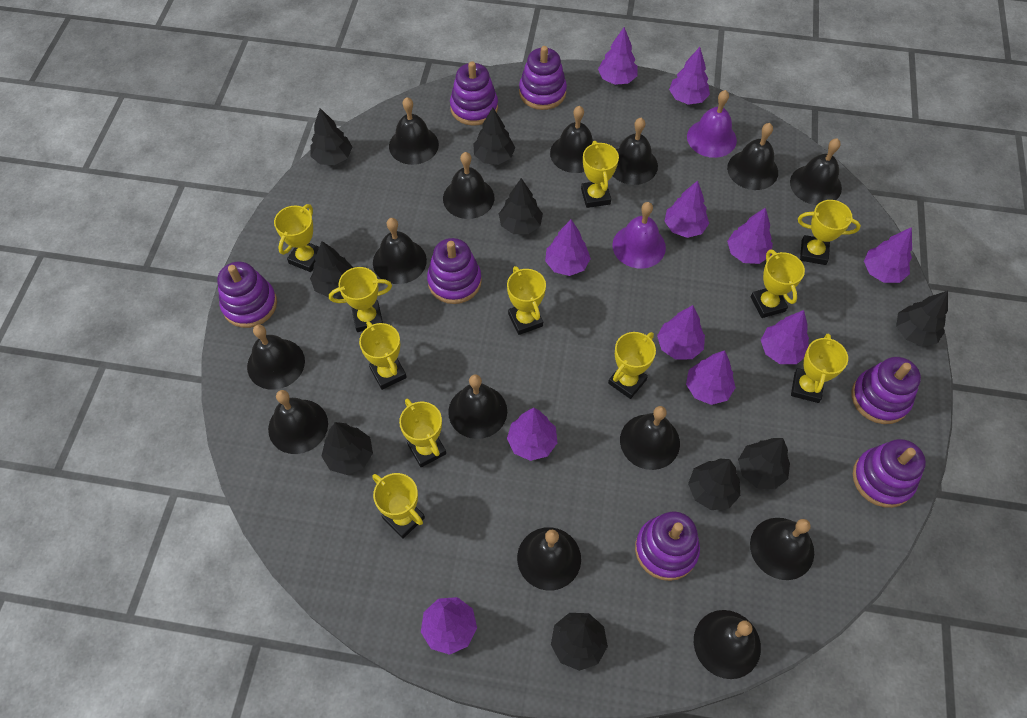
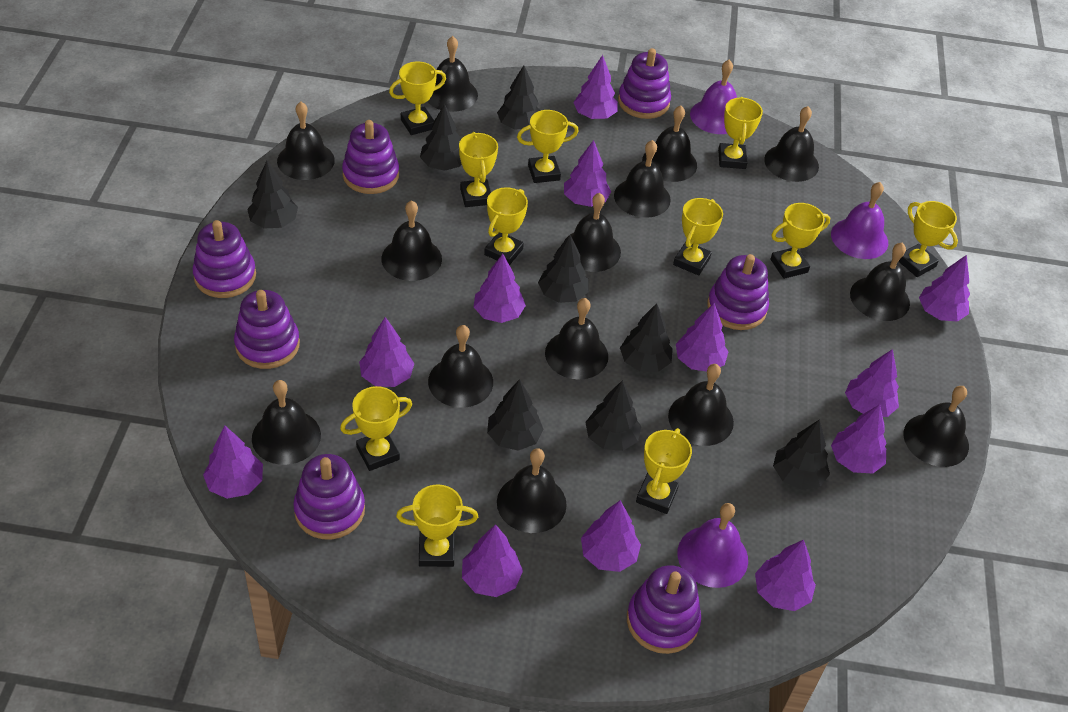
black tree: [310,108,352,165] [310,241,353,297] [322,422,373,475] [474,108,515,165] [499,178,543,234] [551,613,608,671] [688,459,740,510] [738,438,790,489] [896,291,948,346] = 9 -> [247,161,298,229] [420,104,462,171] [487,379,544,451] [497,65,541,129] [538,235,589,303] [585,380,641,451] [620,303,673,372] [773,419,830,490] = 8
purple bell: [612,202,666,268] [687,90,737,158] = 2 -> [677,503,748,588] [690,60,737,134] [831,182,888,259] = 3
purple tree: [421,597,477,655] [507,408,558,461] [545,220,591,276] [598,27,638,85] [657,305,705,360] [664,180,709,238] [669,47,710,105] [686,350,736,405] [727,207,773,264] [761,310,809,364] [864,227,912,283] = 11 -> [203,426,263,499] [359,317,414,387] [462,524,523,597] [474,254,526,323] [564,140,611,207] [573,55,618,119] [581,500,641,572] [676,303,728,372] [755,540,816,611] [831,404,886,474] [845,349,899,417] [919,255,970,322] = 12

